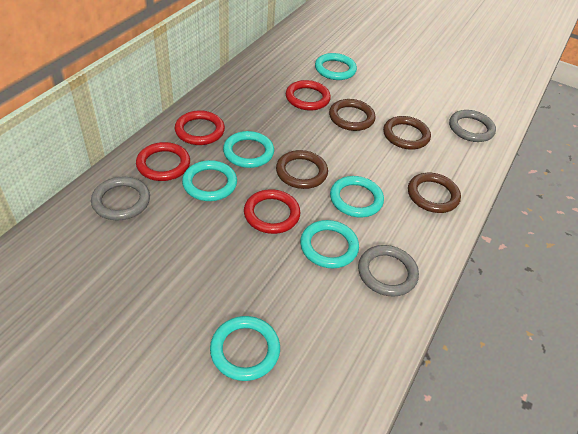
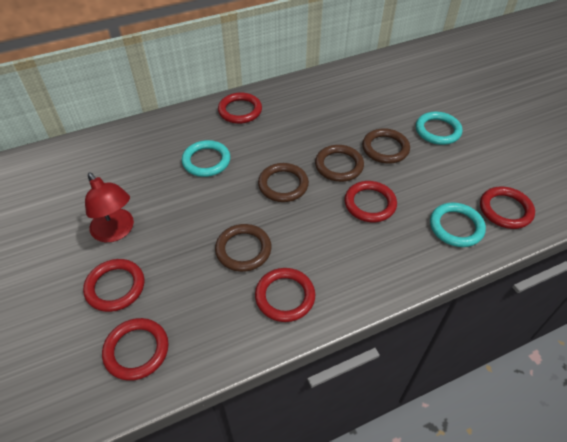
grey ring: [91,177,150,220] [358,245,419,297] [449,110,496,142] = 3 -> none = 0
red lamp: none = 0 -> [85,173,134,242] = 1
red ring: [136,142,190,181] [175,110,225,145] [244,189,300,234] [286,80,331,110] = 4 -> [83,259,144,312] [102,318,168,381] [218,93,262,124] [255,268,315,322] [344,181,397,222] [480,187,535,229] = 6
turquoise ring: [182,160,237,201] [210,316,280,381] [223,131,274,168] [300,220,359,268] [315,53,357,80] [330,176,384,217] = 6 -> [182,140,231,177] [416,112,462,145] [430,203,486,247] = 3

